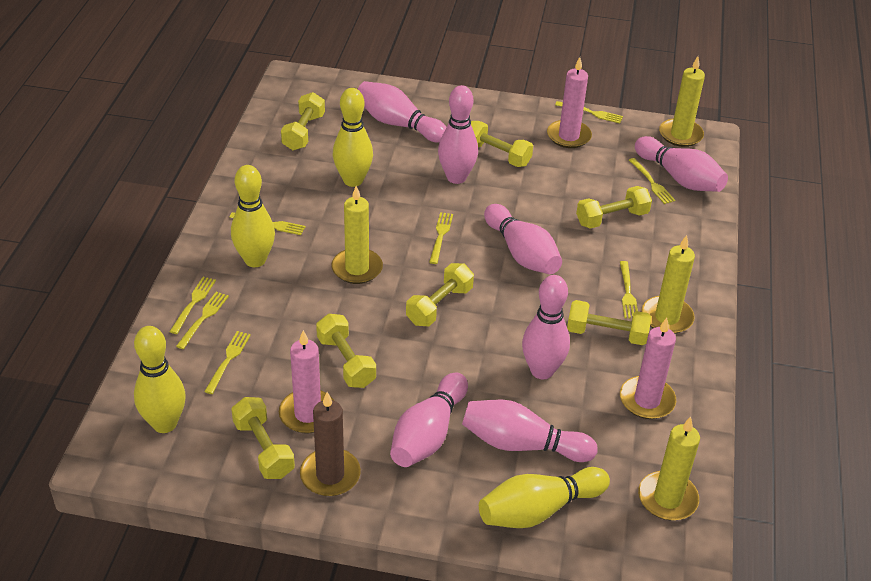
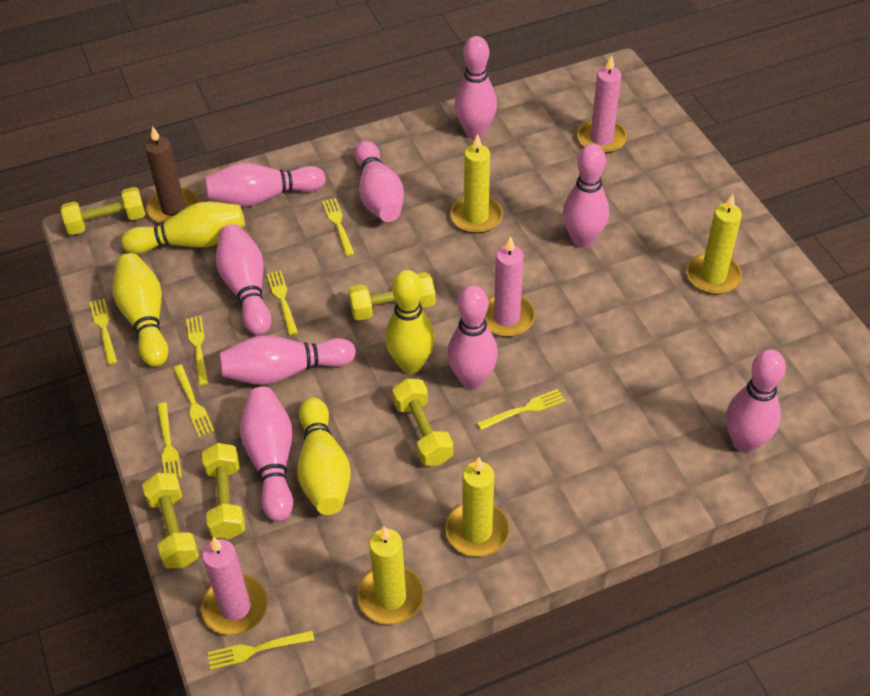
pink bowling pin: [358,81,446,143] [390,373,468,467] [438,85,478,184] [462,400,597,462] [484,204,562,274] [522,275,570,379] [635,136,728,192] = 7 -> [205,163,326,207] [216,224,271,335] [219,335,356,385] [240,387,293,522] [354,141,404,222] [447,285,498,389] [455,36,497,139] [563,144,609,248] [726,349,786,453] = 9
yellow dumbbell: [231,397,295,479] [281,92,325,151] [316,313,376,388] [406,263,474,326] [471,121,533,167] [567,300,651,345] [576,186,652,229] = 7 -> [61,187,145,235] [142,473,199,568] [202,443,245,539] [348,272,436,321] [392,378,453,466] = 5

